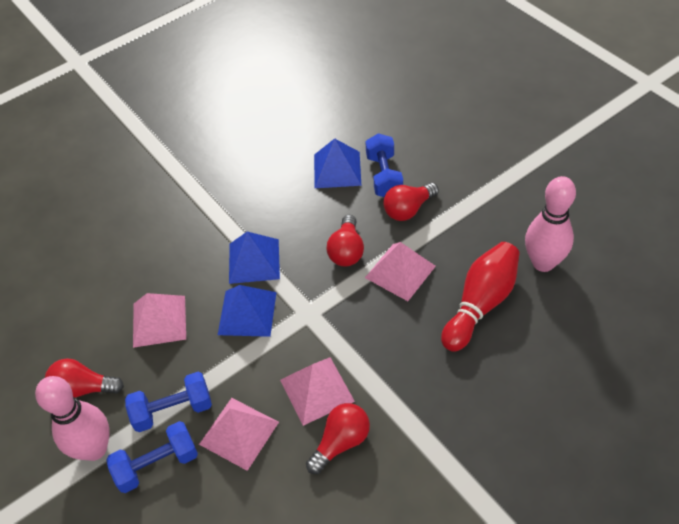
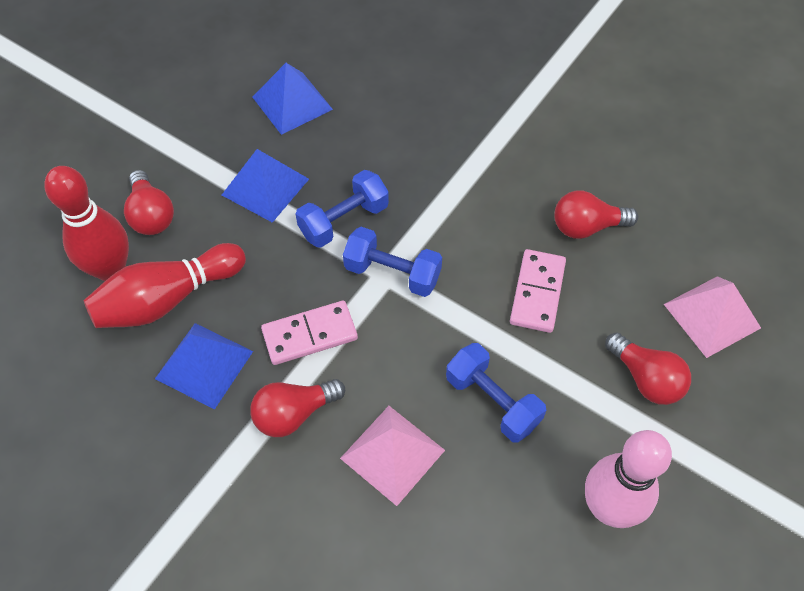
pink bowling pin: [35,376,110,461] [525,176,576,272] = 2 -> [585,430,672,528] = 1
pink domino: none = 0 -> [261,301,358,365] [510,249,566,333] = 2
pink pyramid: [133,293,186,348] [199,398,279,471] [280,357,355,426] [365,242,436,301] = 4 -> [340,406,445,506] [664,276,761,358] = 2
red bowling pin: [441,242,520,352] = 1 -> [44,166,129,281] [84,243,246,328] = 2

